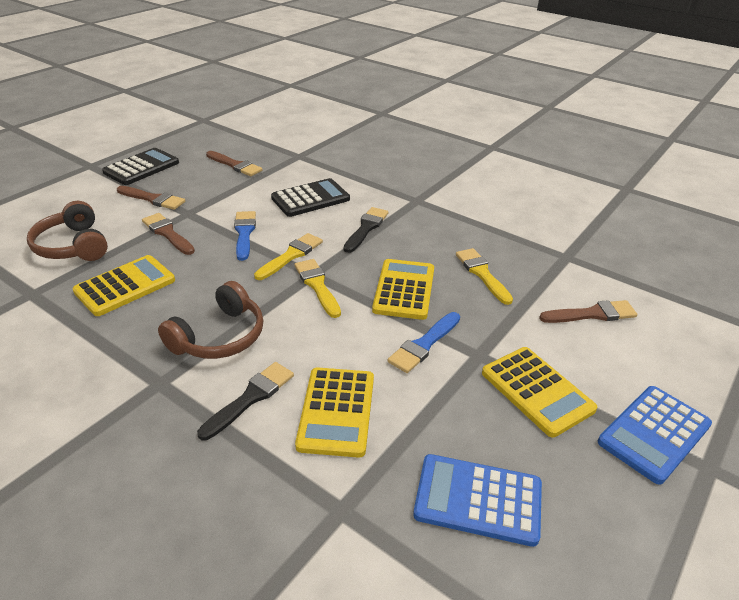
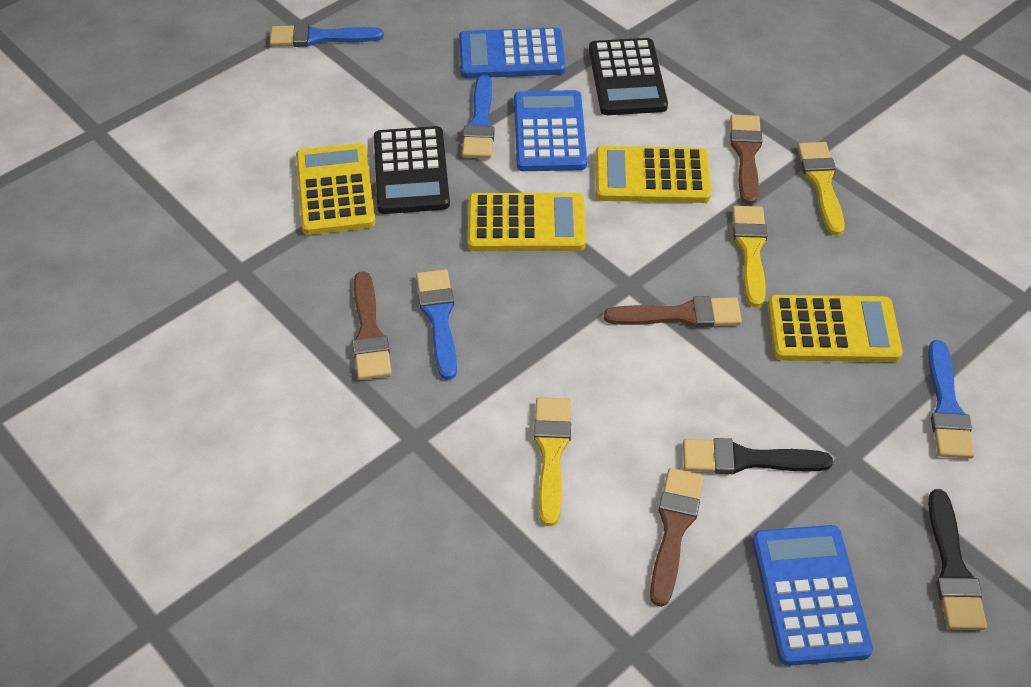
blue brush: [234,211,256,261] [387,312,460,373] = 2 -> [270,23,384,47] [416,269,457,380] [462,75,495,158] [928,340,975,458] = 4
blue calculator: [413,454,542,547] [598,386,712,485] = 2 -> [459,27,566,78] [514,90,587,171] [752,525,873,666] = 3
brown headphones: [27,201,108,261] [158,281,263,359] = 2 -> none = 0

